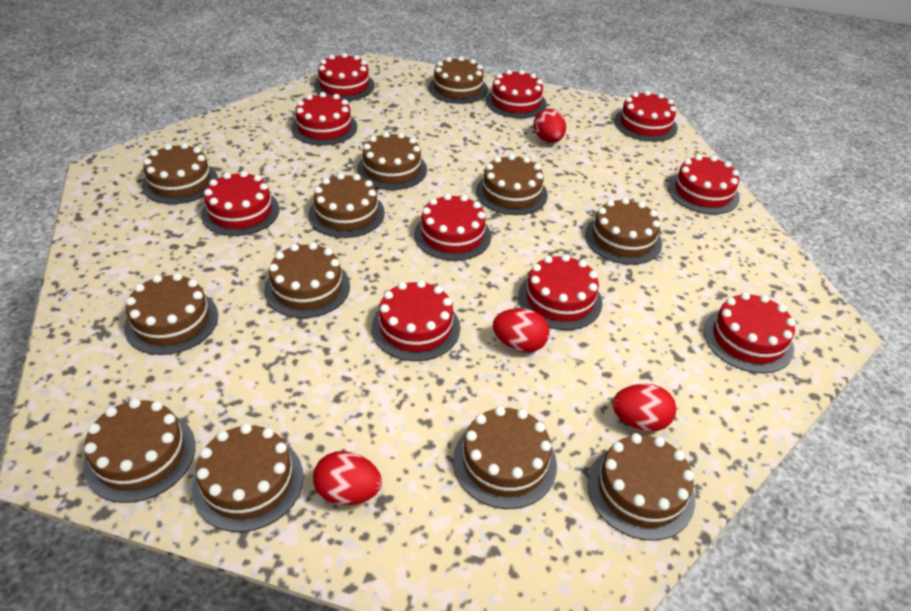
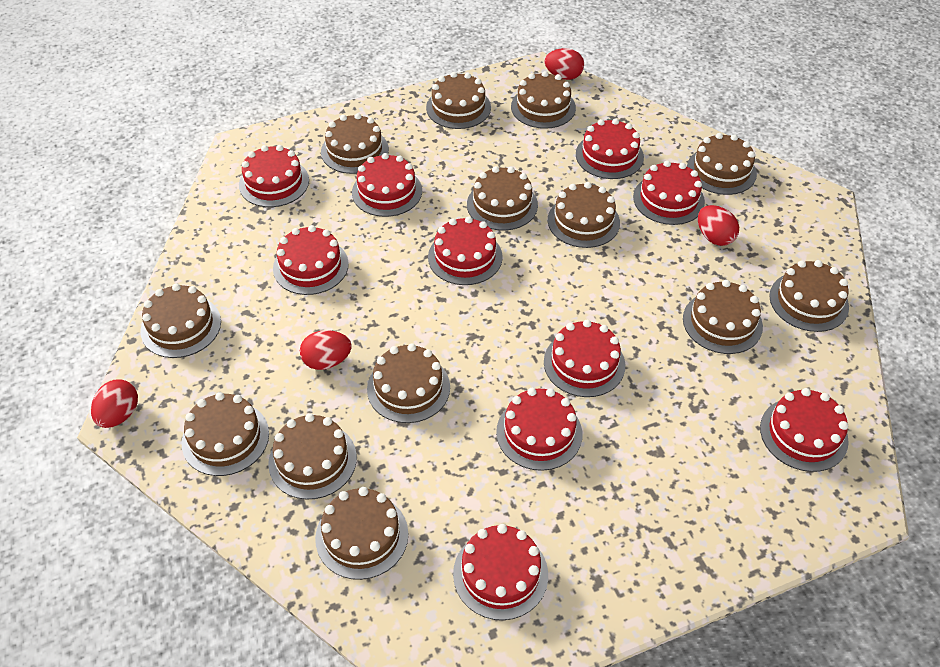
brown cake: [83,398,196,503] [124,273,218,355] [142,143,218,204] [192,423,304,532] [264,242,350,318] [308,173,385,238] [357,132,427,190] [428,56,488,104] [453,406,557,509] [476,154,548,215] [585,198,662,265] [587,433,695,541] = 12 -> [140,284,221,358] [182,392,269,476] [268,413,357,500] [315,487,408,580] [321,113,389,174] [367,343,450,423] [426,72,491,129] [467,166,538,230] [511,71,576,129] [548,182,620,248] [683,280,763,354] [687,133,757,195] [769,260,849,332] = 13

